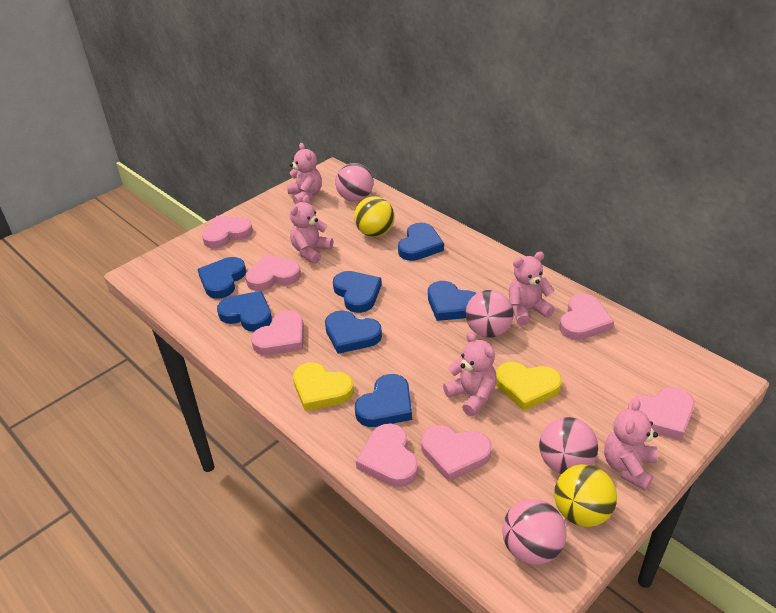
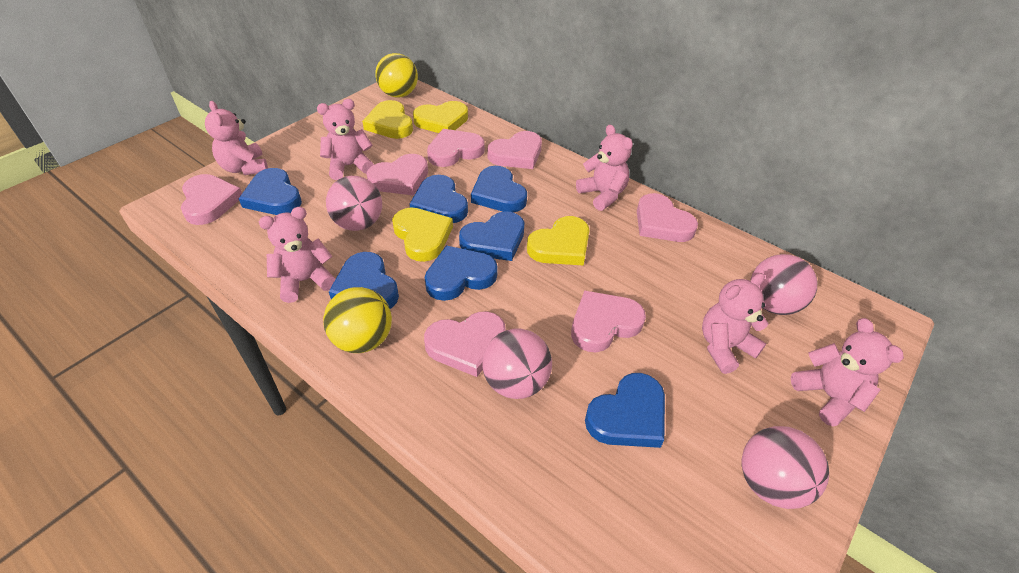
pink teddy bear: [287,143,322,204] [290,195,333,264] [443,332,497,416] [509,252,555,325] [604,399,658,491] = 5 -> [205,101,268,175] [259,207,335,303] [317,99,374,180] [576,124,633,211] [702,273,769,374] [791,318,904,427] = 6
yellow heart: [293,362,354,411] [496,362,562,411] = 2 -> [362,100,413,139] [392,208,453,262] [413,101,468,133] [527,216,589,266] = 4

